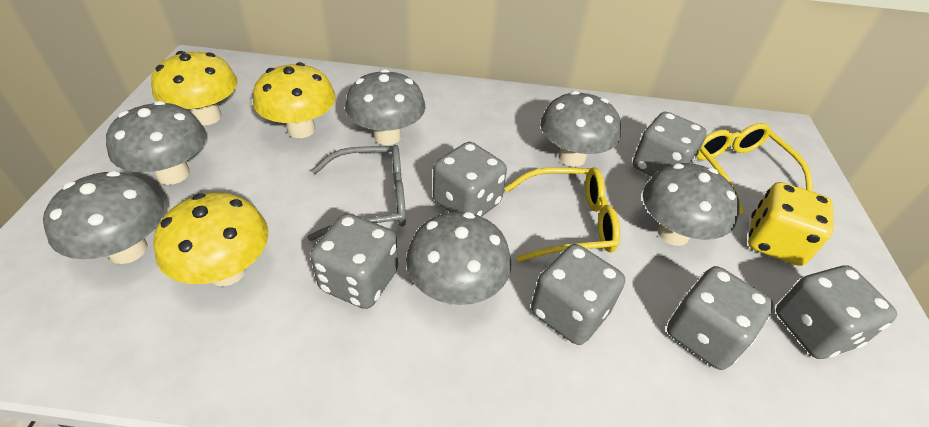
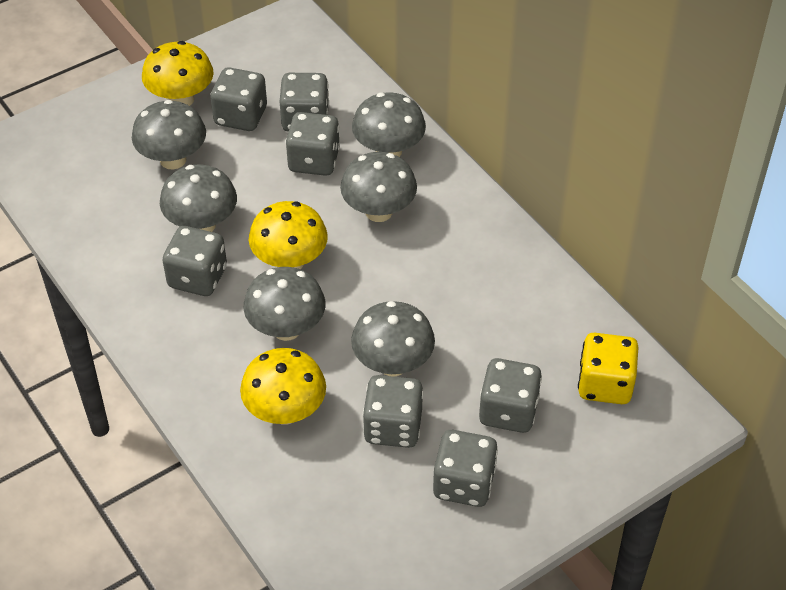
grey dice: [310,213,398,309] [433,142,507,217] [531,244,625,345] [633,112,707,177] [667,266,774,370] [776,266,897,359] = 6 -> [162,226,227,296] [211,67,267,131] [279,73,329,132] [285,112,340,176] [363,375,423,448] [433,430,498,507] [479,358,542,433] = 7
grey glasses: [307,145,406,241] = 1 -> none = 0
yellow glasses: [505,167,620,262] [696,123,813,214] = 2 -> none = 0

